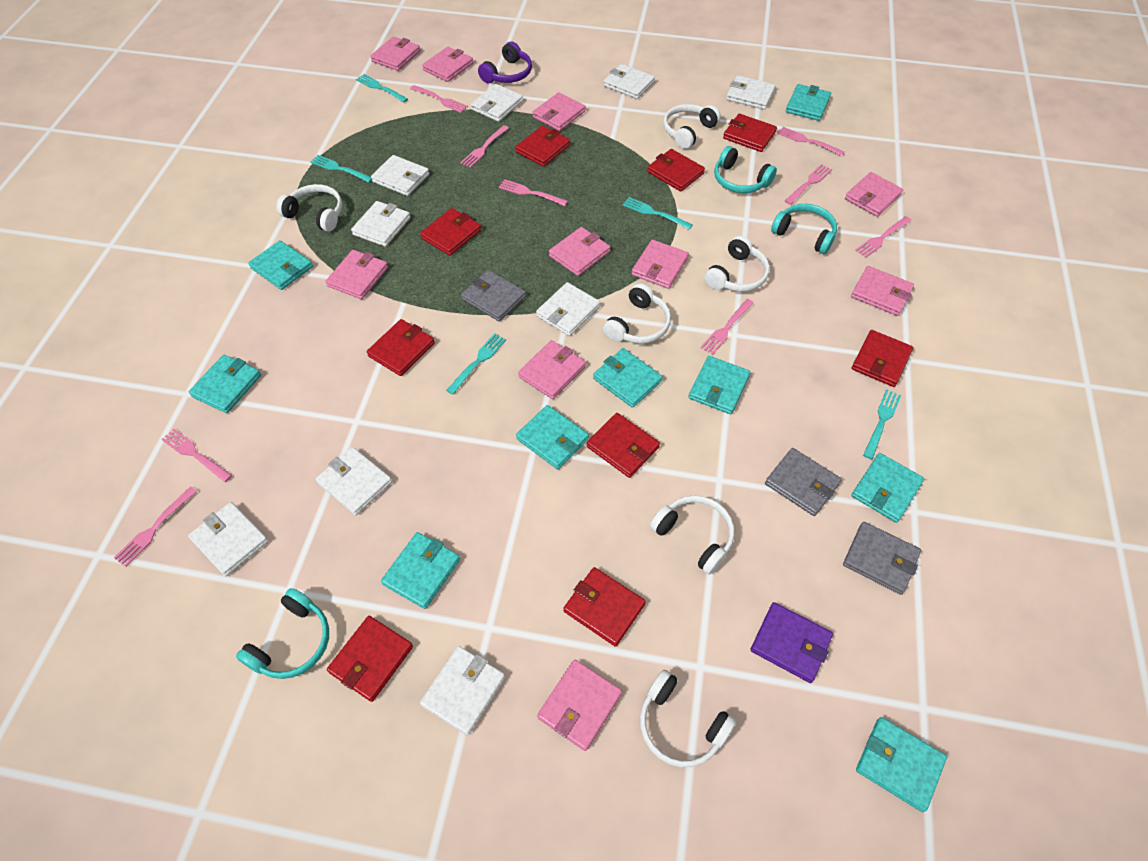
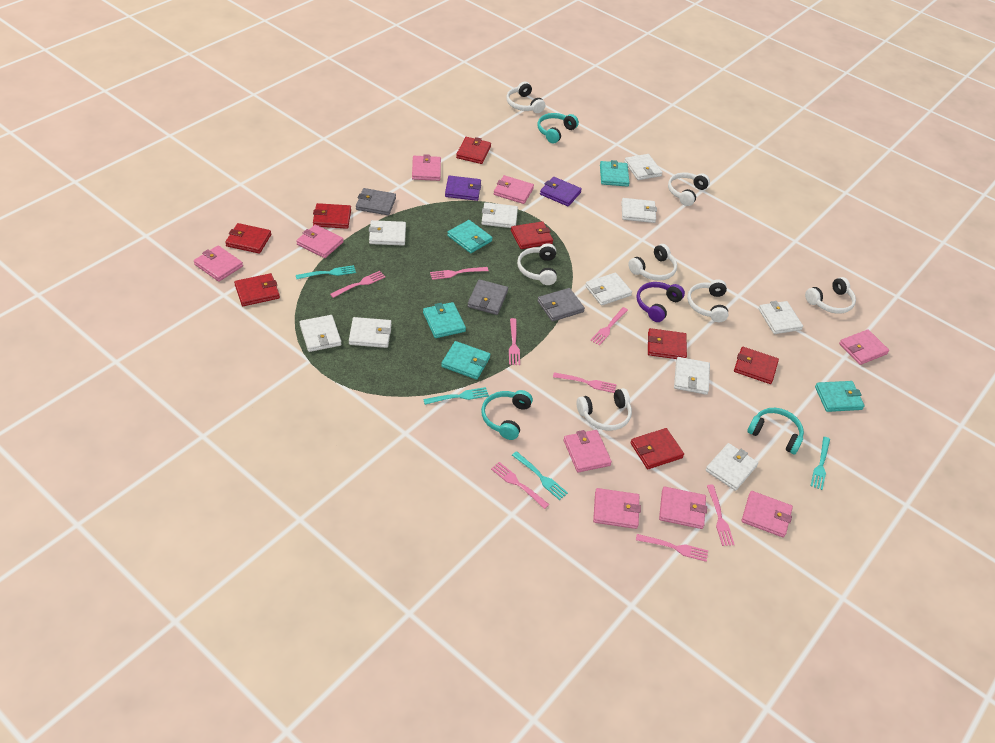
pink fork: [114,486,197,567] [161,429,232,482] [410,85,468,113] [460,125,509,168] [499,179,568,206] [700,299,754,355] [778,127,845,156] [785,164,832,205] [855,216,912,258] = 9 -> [330,271,385,298] [430,267,489,280] [491,462,550,509] [509,318,520,365] [553,372,617,393] [590,307,628,346] [636,534,708,562] [707,485,735,546] = 8
pink wallet: [326,250,388,299] [370,36,420,71] [422,47,473,82] [518,340,586,399] [533,92,586,131] [537,660,622,751] [549,227,610,276] [632,240,689,289] [845,172,903,217] [851,266,914,316] = 10 -> [194,245,243,282] [296,224,344,258] [412,154,441,181] [494,175,534,204] [563,430,612,473] [593,488,641,529] [659,486,707,529] [741,491,793,538] [839,329,889,365] = 9
purple wallet: [750,602,833,683] = 1 -> [445,176,481,201] [540,177,582,206] = 2
red wallet: [327,616,413,702] [367,319,435,376] [420,208,481,256] [515,125,570,167] [564,567,646,646] [587,413,660,478] [647,149,705,191] [723,114,777,152] [851,330,913,387] = 9 -> [225,223,271,254] [234,273,280,306] [313,203,351,229] [456,137,491,164] [511,221,553,249] [630,428,684,469] [648,328,687,359] [734,347,779,384] = 8
turquoise fork: [310,155,372,182] [356,74,408,102] [446,333,506,395] [623,197,693,230] [863,389,901,459] = 5 -> [296,265,356,279] [423,387,489,405] [512,451,568,500] [811,437,830,490] = 4
turquoise wallet: [189,355,261,413] [248,240,313,290] [381,532,460,609] [516,405,589,469] [593,348,663,408] [688,356,751,414] [786,84,831,121] [851,453,924,523] [856,717,947,812] = 9 -> [423,302,466,338] [441,341,490,380] [447,220,492,253] [600,160,630,187] [815,381,865,412] = 5
white headphones: [276,184,342,232] [603,283,671,344] [640,670,736,767] [650,495,734,575] [663,104,721,149] [704,236,770,292] = 6 -> [506,82,545,113] [517,243,557,285] [577,388,632,431] [628,244,677,281] [668,172,710,206] [687,279,728,322] [805,277,856,314] = 7
white wallet: [188,502,268,576] [316,447,392,515] [351,201,410,247] [371,155,429,196] [420,646,505,736] [471,84,523,122] [536,282,600,336] [603,64,655,99] [726,75,776,110] = 9 -> [300,315,342,352] [349,317,392,348] [369,220,406,246] [481,202,518,228] [585,272,632,306] [621,198,657,223] [624,154,663,180] [674,357,710,395] [706,443,758,491] [758,301,803,334] = 10

